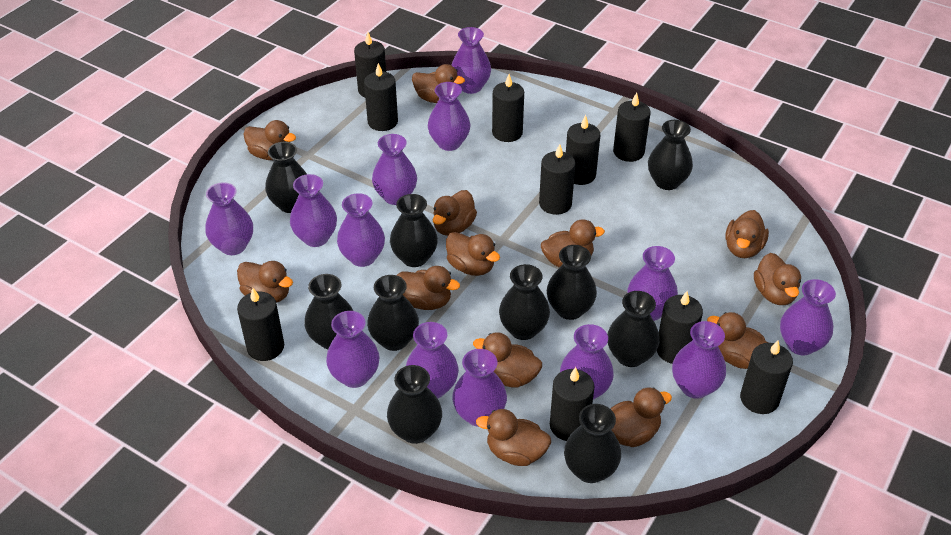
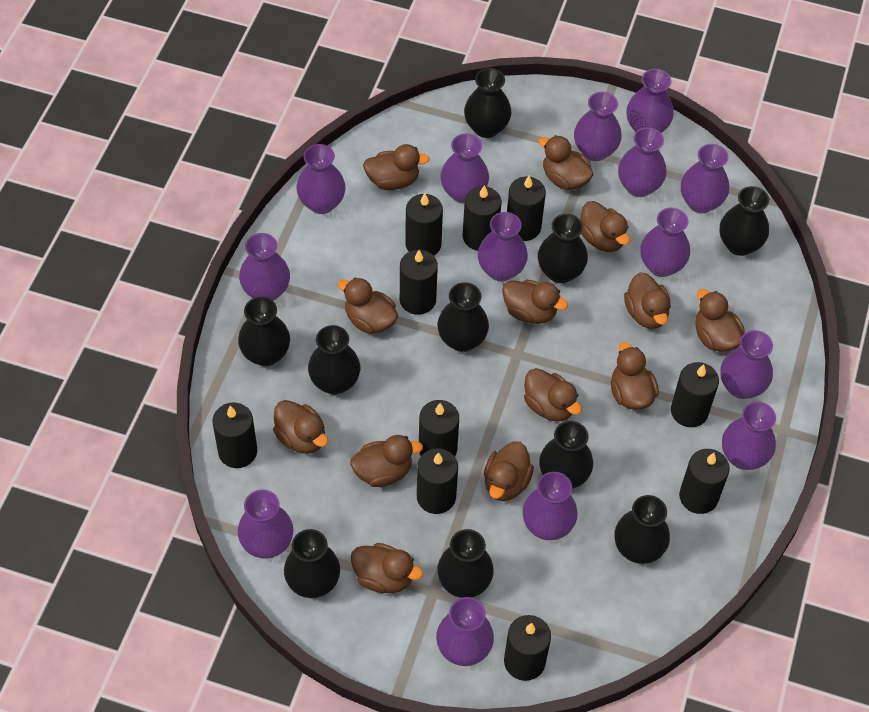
purple vase: [205,182,253,255] [290,174,337,247] [326,311,380,388] [337,193,385,267] [372,134,417,205] [406,322,459,399] [428,82,470,151] [451,27,491,94] [452,349,507,427] [560,324,614,400] [627,246,678,321] [672,321,726,399] [780,279,836,356] = 13 -> [238,489,293,559] [239,233,290,301] [296,144,345,214] [436,597,494,666] [441,134,489,203] [478,212,528,282] [522,472,578,540] [574,91,622,161] [618,127,666,197] [626,69,674,133] [640,207,690,277] [681,144,729,213] [720,330,773,399] [722,401,776,470] = 14

